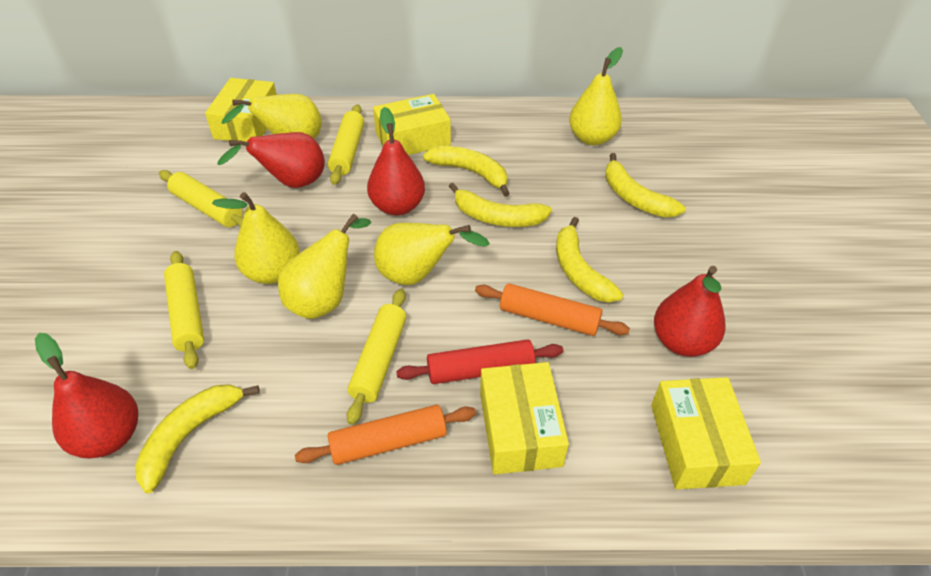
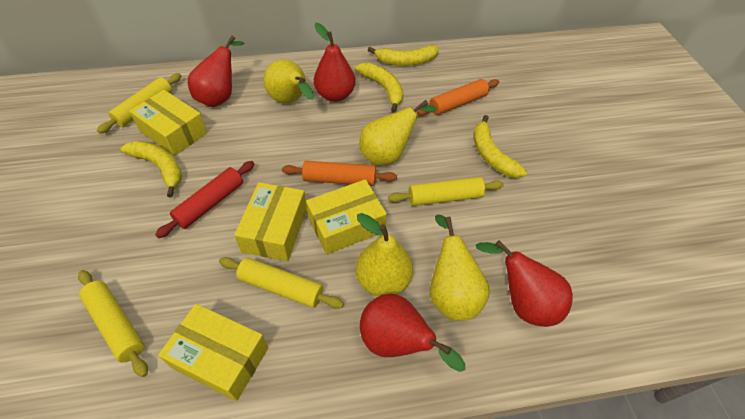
yellow banana: [135,384,260,494] [423,146,510,196] [449,183,552,227] [556,217,623,303] [605,153,686,217] = 5 -> [120,141,182,198] [355,63,403,112] [368,45,439,66] [473,115,527,178] = 4
yellow pear: [212,192,300,284] [222,94,322,139] [278,214,371,319] [374,223,490,285] [569,47,623,145] = 5 -> [263,60,314,103] [356,213,413,297] [359,100,436,165] [429,215,490,320] = 4

